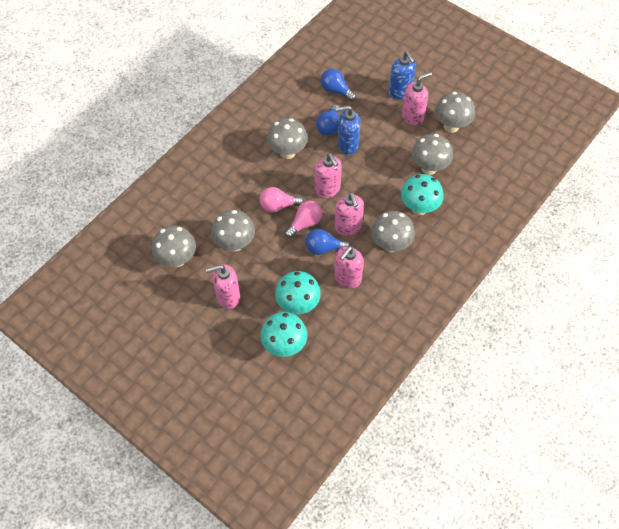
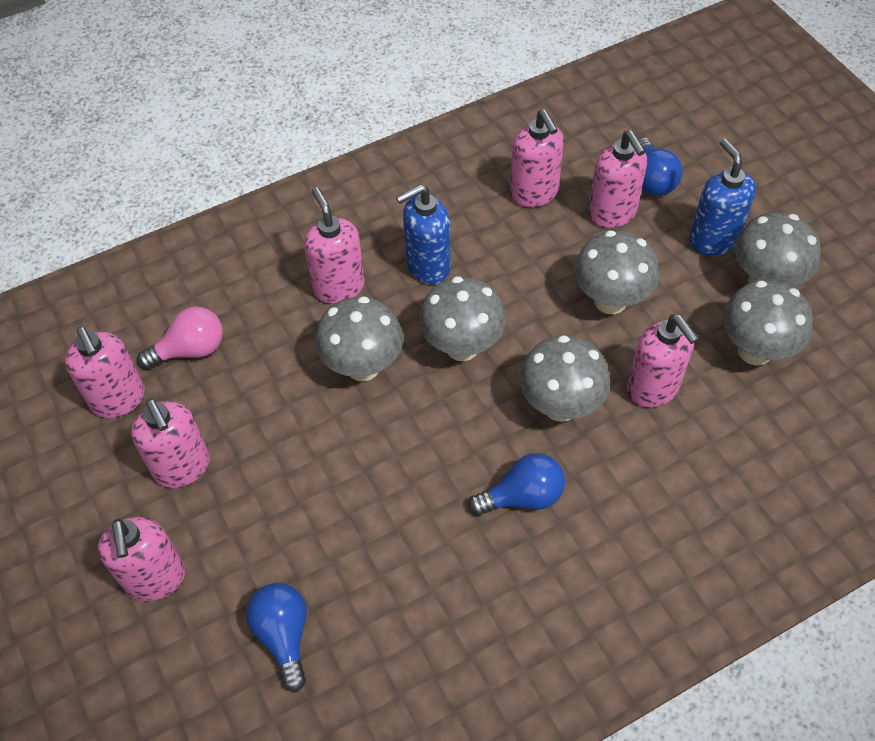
pink light bulb: [260,187,304,212] [285,201,322,238] = 2 -> [138,307,223,369] = 1
pink soap dispenser: [206,264,240,309] [315,153,342,198] [335,192,364,236] [335,246,364,289] [402,72,432,126] = 5 -> [65,327,145,418] [98,517,185,601] [131,399,210,488] [304,187,365,304] [510,109,564,207] [588,130,647,228] [627,314,699,408] = 7
turquoise mushroom: [260,312,307,357] [275,271,321,314] [401,174,444,215] = 3 -> none = 0

